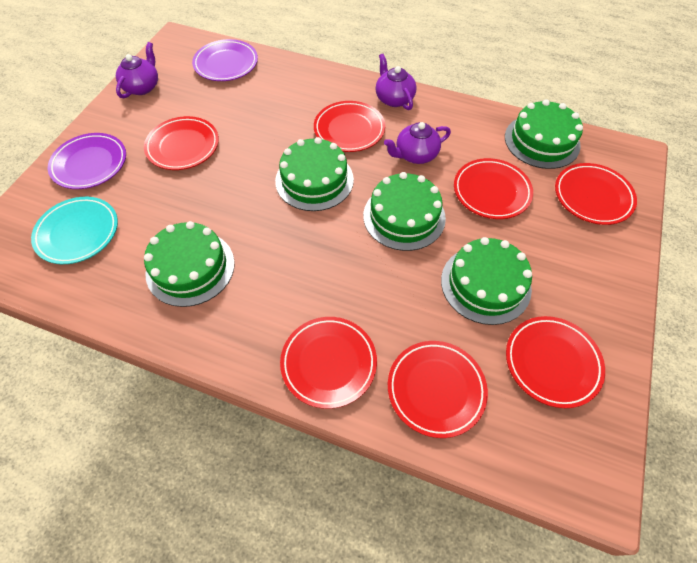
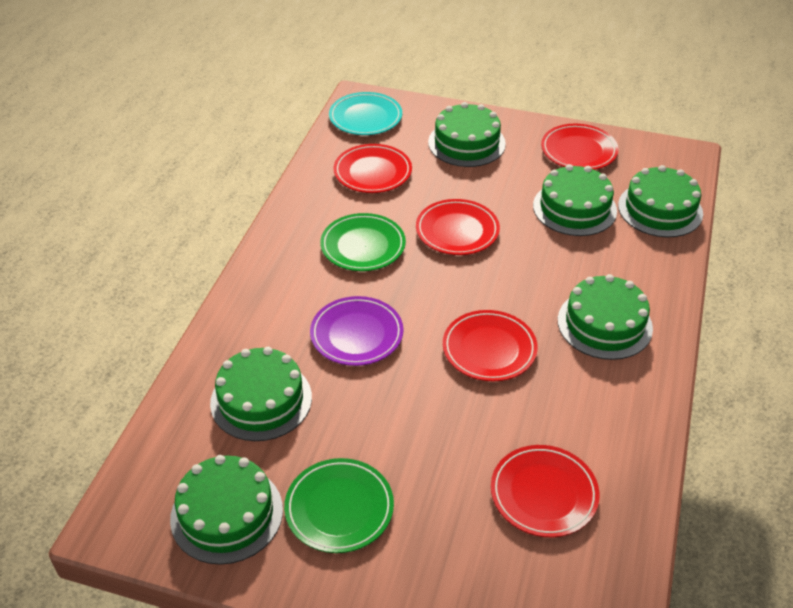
green cake: [144,221,235,307] [275,137,354,211] [363,172,446,251] [441,237,532,325] [505,99,583,169] = 5 -> [170,455,283,565] [210,347,312,441] [428,102,506,167] [533,164,617,236] [558,274,653,360] [618,165,703,237] = 6
green plate: none = 0 -> [284,458,394,553] [320,213,406,271] = 2
purple plate: [48,133,126,189] [192,39,258,81] = 2 -> [310,296,404,366] = 1
purple teapot: [116,42,158,98] [375,54,417,110] [384,122,451,164] = 3 -> none = 0
red plate: [144,116,219,170] [280,317,377,409] [314,101,385,152] [388,341,488,438] [454,158,533,219] [506,316,605,408] [555,163,637,225] = 7 -> [334,144,412,193] [416,199,500,255] [443,310,538,381] [491,445,600,537] [541,124,619,170] = 5

